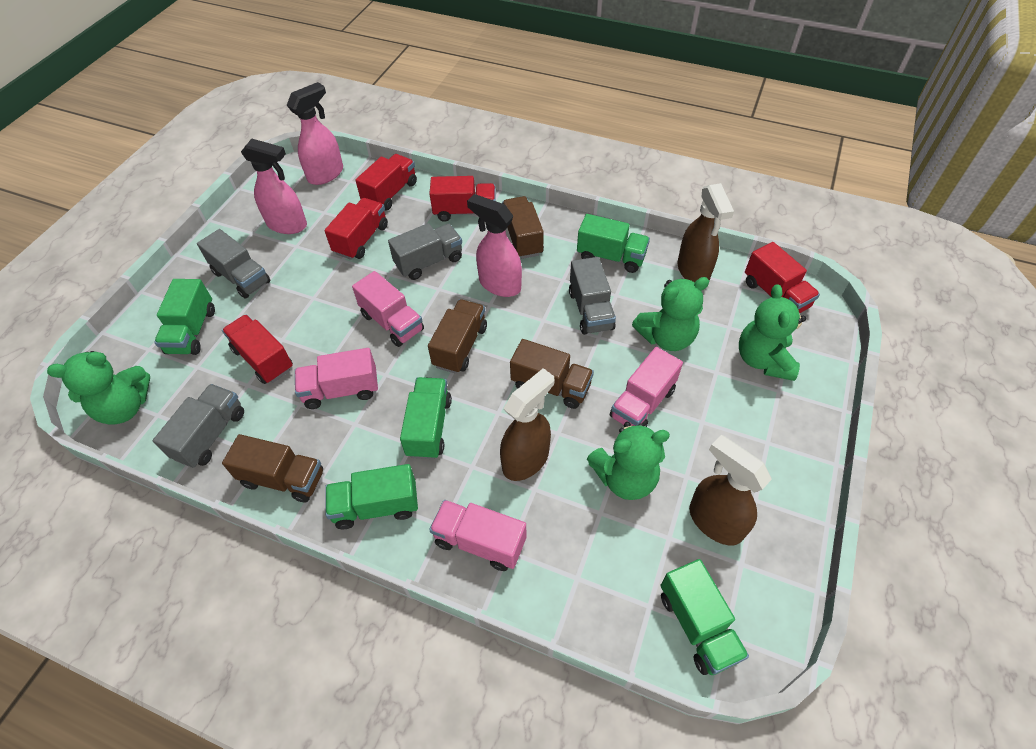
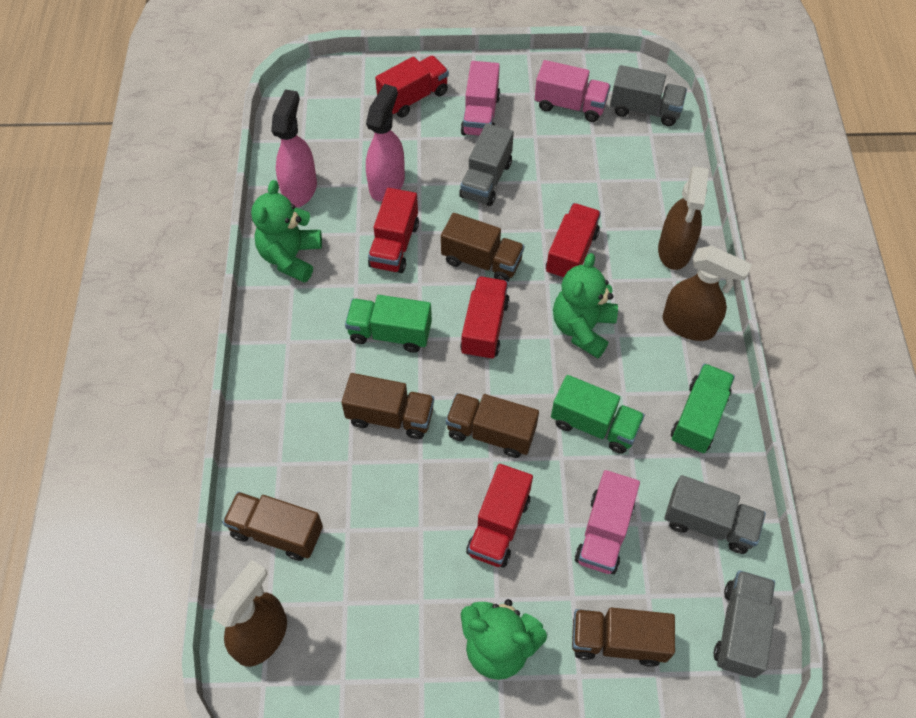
brown truck: [222,434,323,503] [428,299,487,374] [502,196,544,259] [510,339,594,409] = 4 -> [223,492,323,561] [341,373,434,439] [441,213,524,282] [446,393,539,458] [572,607,675,667] = 5
green teddy bear: [47,351,150,425] [587,422,670,500] [632,277,709,351] [739,284,806,381] = 4 -> [251,180,322,283] [461,599,547,680] [553,253,618,358] = 3
green truck: [154,279,215,355] [325,464,418,529] [400,377,452,459] [577,214,650,273] [660,559,749,675] = 5 -> [345,295,432,353] [551,375,645,454] [671,364,735,453] = 3
pink spray bottle: [241,138,307,234] [287,82,343,185] [467,194,522,297] = 3 -> [271,90,317,208] [366,84,405,202] = 2
pink truck: [295,348,378,409] [352,271,424,347] [429,500,527,571] [610,347,683,427] = 4 -> [461,61,500,136] [535,60,611,122] [575,470,640,574] = 3

